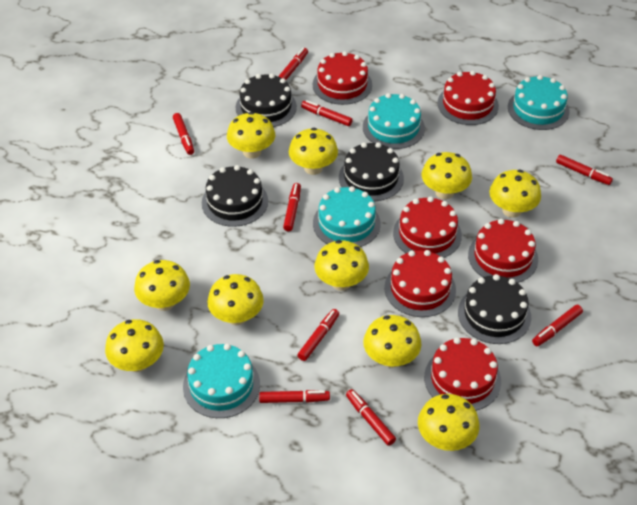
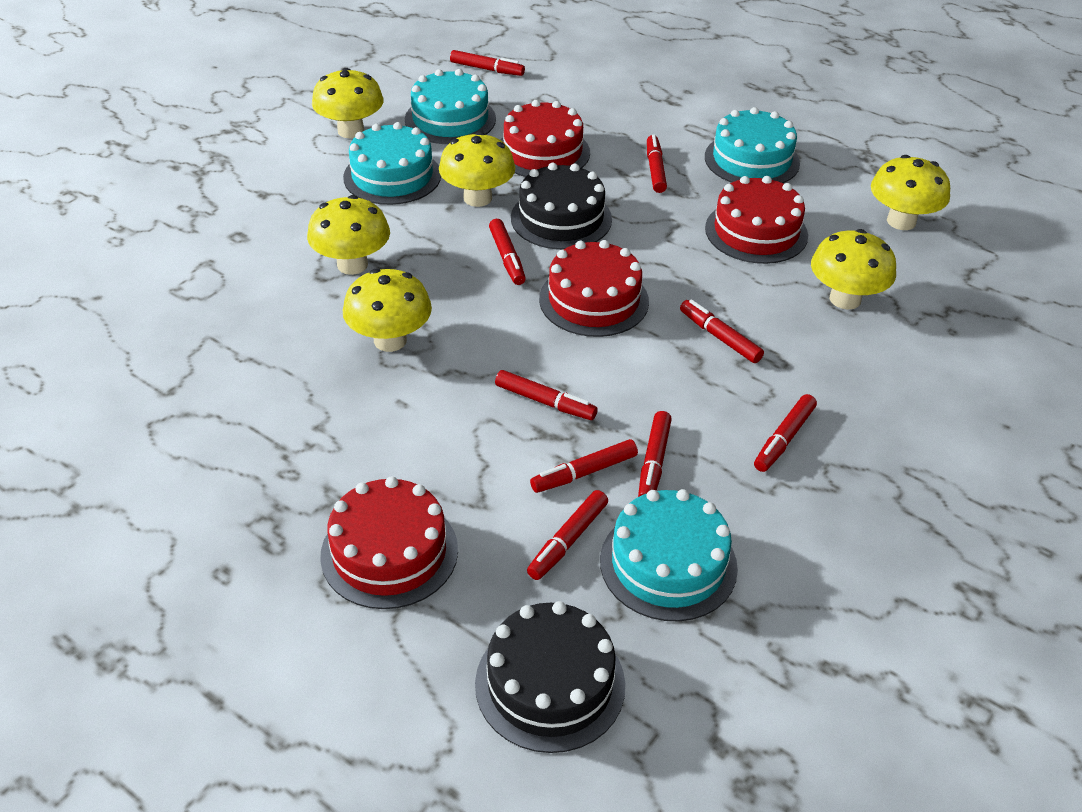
black cake: [202,165,268,227] [236,74,297,127] [339,142,404,201] [458,274,531,344] = 4 -> [475,601,625,753] [511,163,612,250] = 2
red cake: [313,51,372,105] [384,250,456,317] [393,196,462,258] [424,337,501,411] [438,71,499,125] [468,219,538,283] = 6 -> [320,476,458,609] [501,100,590,177] [539,240,649,337] [705,176,808,264] = 4
yellow mushroom: [105,319,164,372] [134,260,190,311] [207,274,264,325] [227,112,275,159] [289,128,338,175] [314,240,369,291] [363,315,421,368] [418,394,479,451] [422,152,472,199] [489,170,541,218] = 10 -> [307,195,390,275] [312,68,384,138] [343,269,432,352] [439,132,515,207] [811,229,896,310] [871,155,950,230] = 6

